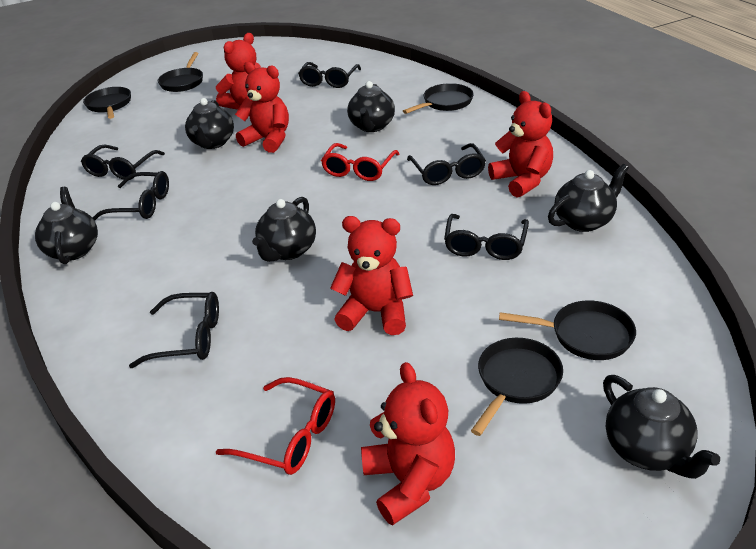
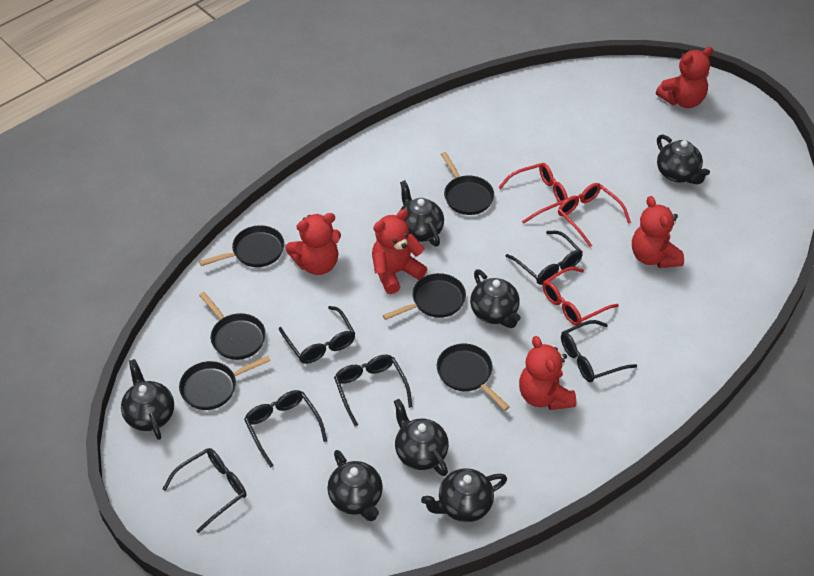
black pan: [83,87,131,119] [158,52,203,92] [403,83,474,114] [471,338,563,436] [499,300,636,360] = 5 -> [179,356,271,410] [199,225,284,267] [199,292,266,360] [383,273,466,320] [437,344,509,411] [441,152,494,215] = 6
black teapot: [35,187,98,264] [185,98,234,149] [252,197,316,262] [347,81,395,132] [548,164,629,232] [603,375,720,479] = 6 -> [121,359,174,440] [327,450,383,521] [394,399,449,476] [400,180,444,246] [421,468,507,522] [470,269,521,328] [657,135,710,184] = 7
red glasses: [216,377,335,475] [321,143,399,181] = 2 -> [498,163,568,224] [542,267,619,326] [558,183,631,247] = 3

